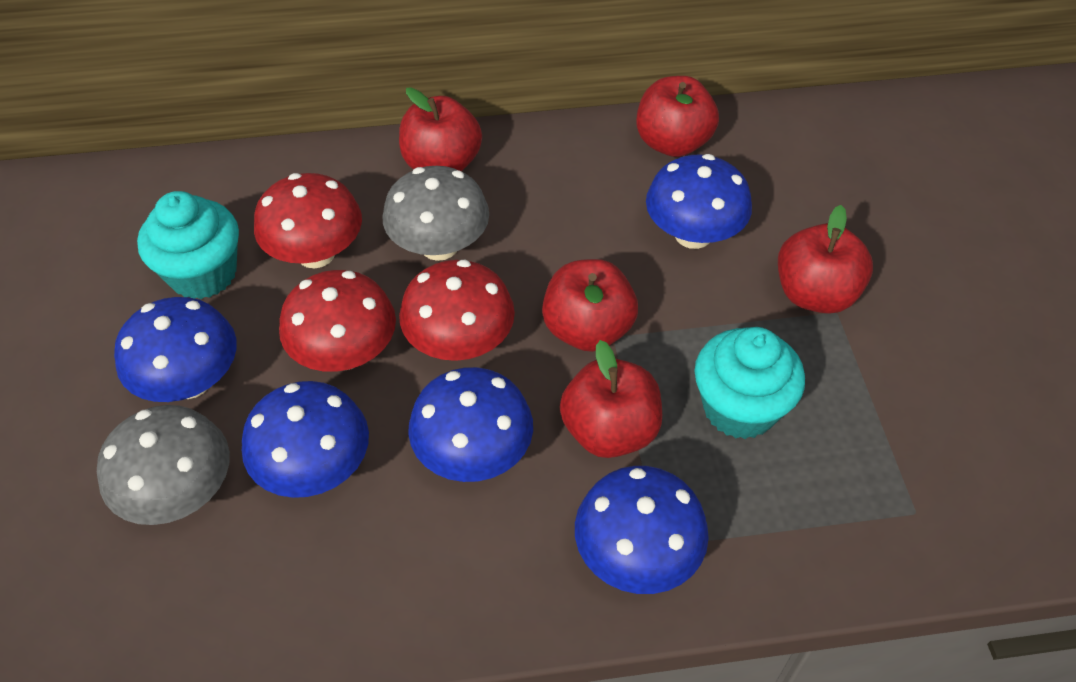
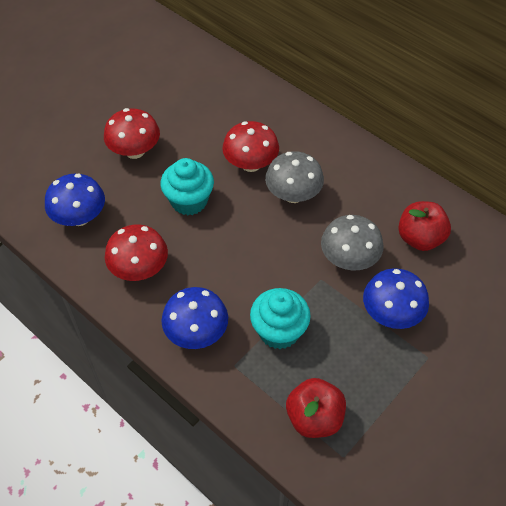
blue mushroom: [114,297,237,402] [242,381,369,498] [408,367,533,482] [575,466,709,594] [646,154,752,249] = 5 -> [45,174,105,226] [161,287,228,349] [363,268,429,329] = 3
red apple: [399,87,482,171] [542,259,638,352] [560,340,662,458] [636,76,719,157] [778,205,873,314] = 5 -> [286,378,346,438] [398,201,451,251] = 2

